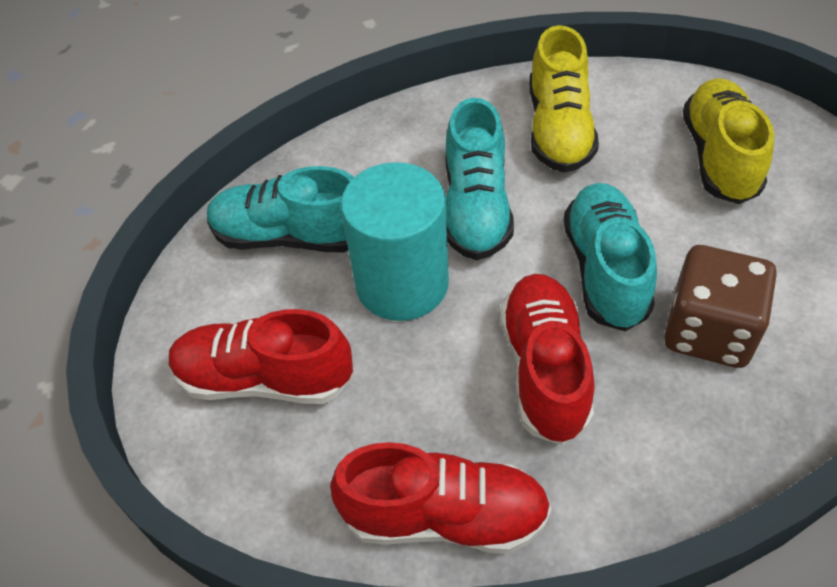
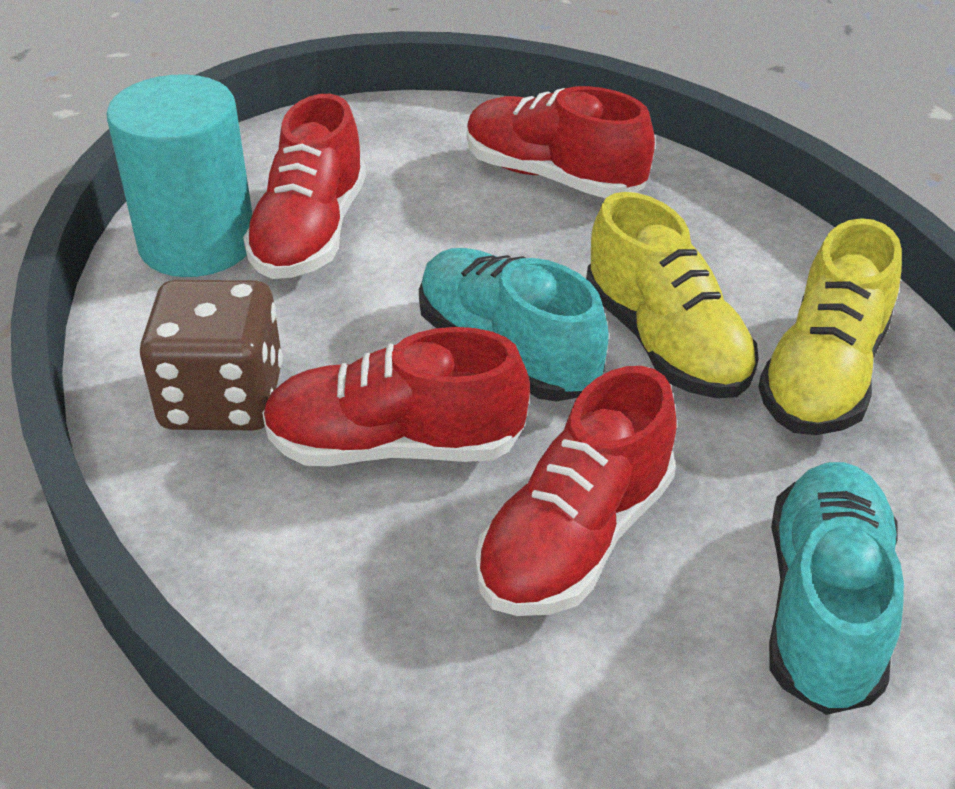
red shoe: [169,309,353,404] [330,442,552,554] [500,274,594,445] = 3 -> [243,94,366,279] [262,327,530,466] [467,86,655,198] [476,366,677,616] = 4
turquoise shoe: [207,166,354,252] [446,98,514,260] [564,183,657,331] = 3 -> [419,248,609,402] [769,462,904,715] = 2

